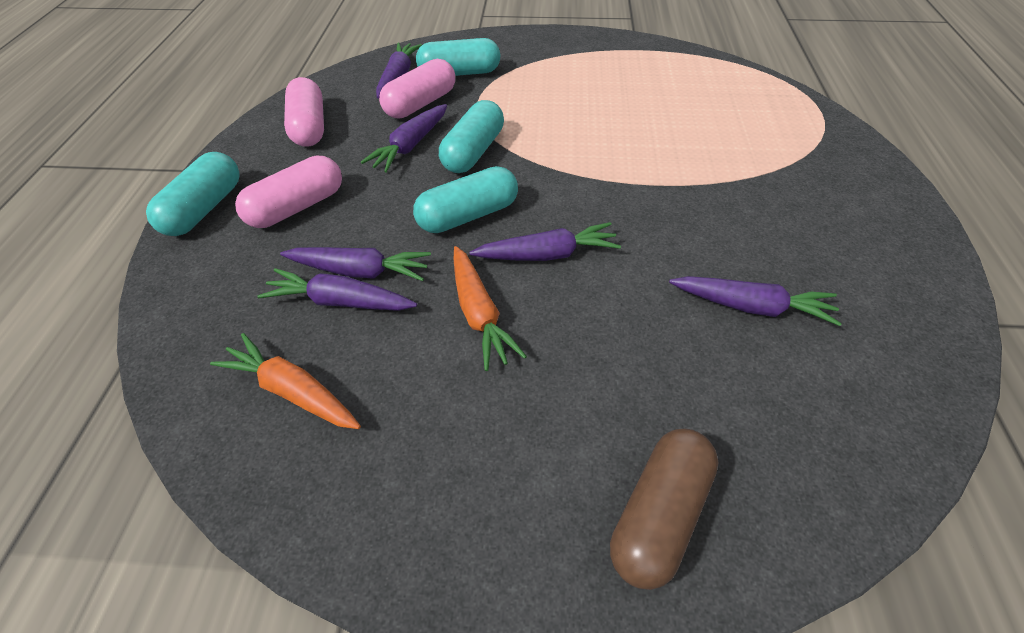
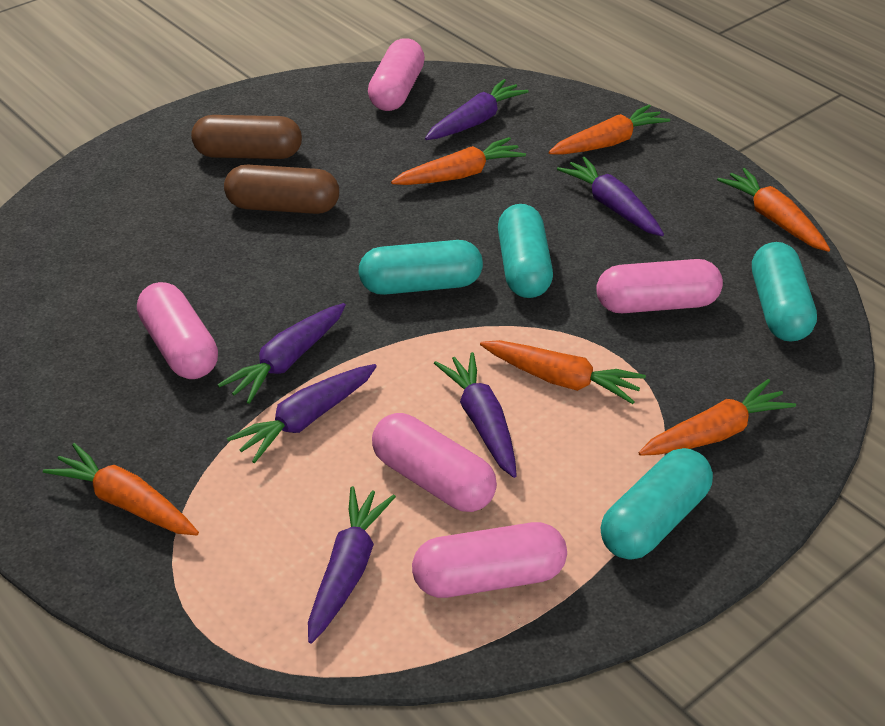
brown capsule: [610,429,718,590] = 1 -> [191,115,302,159] [224,165,339,214] = 2
orange carrot: [210,333,361,429] [454,246,527,371] = 2 -> [43,443,199,535] [391,137,526,185] [480,340,646,404] [549,105,670,155] [638,379,796,456] [717,168,830,252] = 6
pink capsule: [235,156,342,228] [284,77,324,147] [379,59,455,118] = 3 -> [137,282,218,379] [368,38,425,111] [372,413,497,512] [412,522,567,598] [596,259,723,313] = 5

